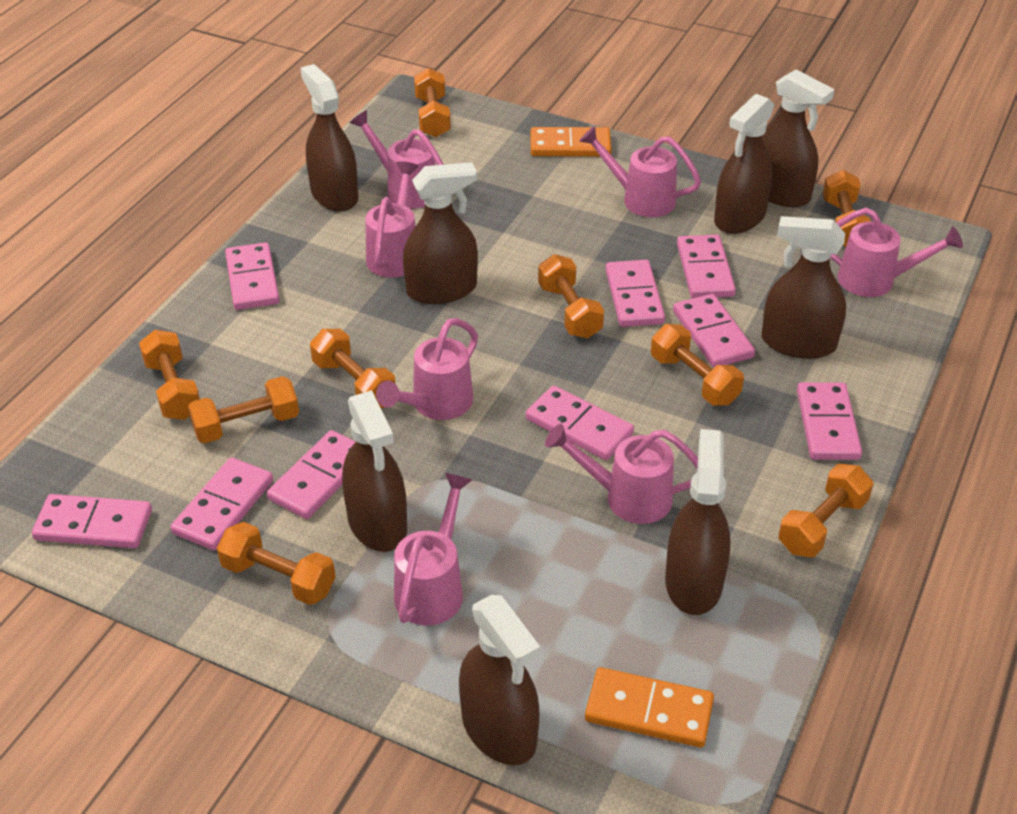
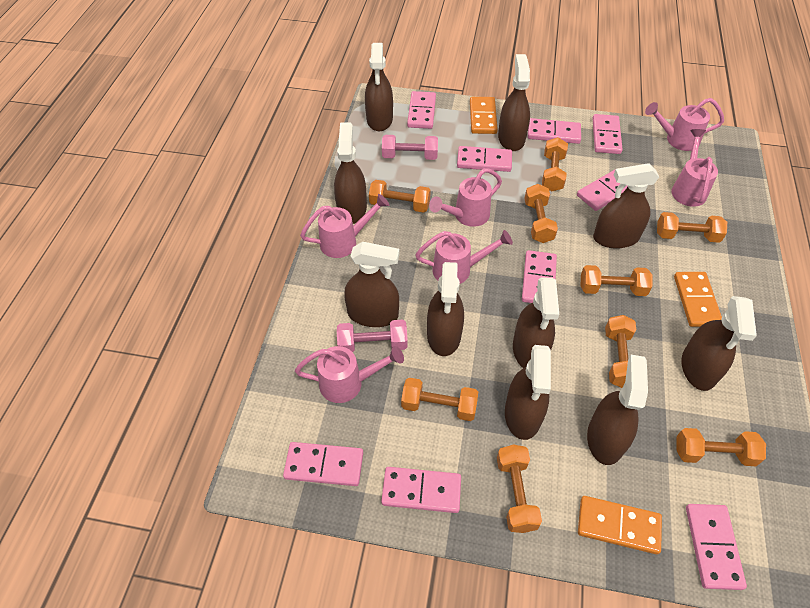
brown spray bottle: [300,64,358,211] [342,390,407,552] [403,162,478,304] [459,595,540,765] [665,429,731,615] [714,94,774,234] [762,69,835,207] [762,216,846,359] = 8 -> [334,122,367,224] [344,242,399,327] [365,43,393,131] [427,262,464,356] [498,54,530,151] [505,345,551,440] [513,277,559,368] [587,355,648,465] [593,163,659,249] [682,296,757,391] = 10
orange domino: [531,127,612,157] [585,667,714,747] = 2 -> [470,97,498,134] [578,496,662,554] [674,272,722,327] = 3
pink dumbbell: none = 0 -> [337,320,408,352] [382,135,438,160] = 2
pink watering can: [350,110,444,209] [365,161,419,277] [376,318,478,420] [394,473,473,625] [545,424,698,524] [579,126,701,217] [830,208,963,297] = 7 -> [295,346,404,403] [300,194,389,258] [415,230,513,284] [429,168,502,227] [645,98,724,151] [671,129,718,207] = 6

